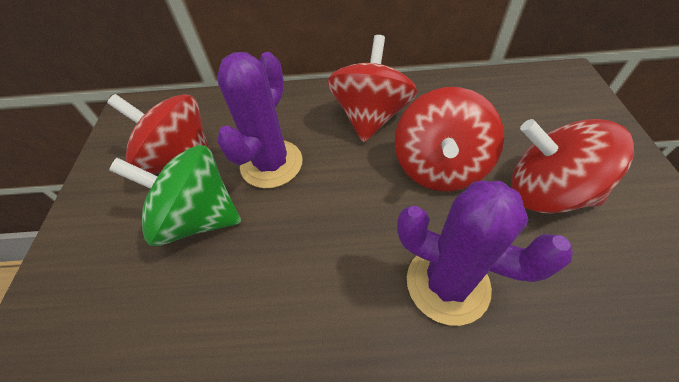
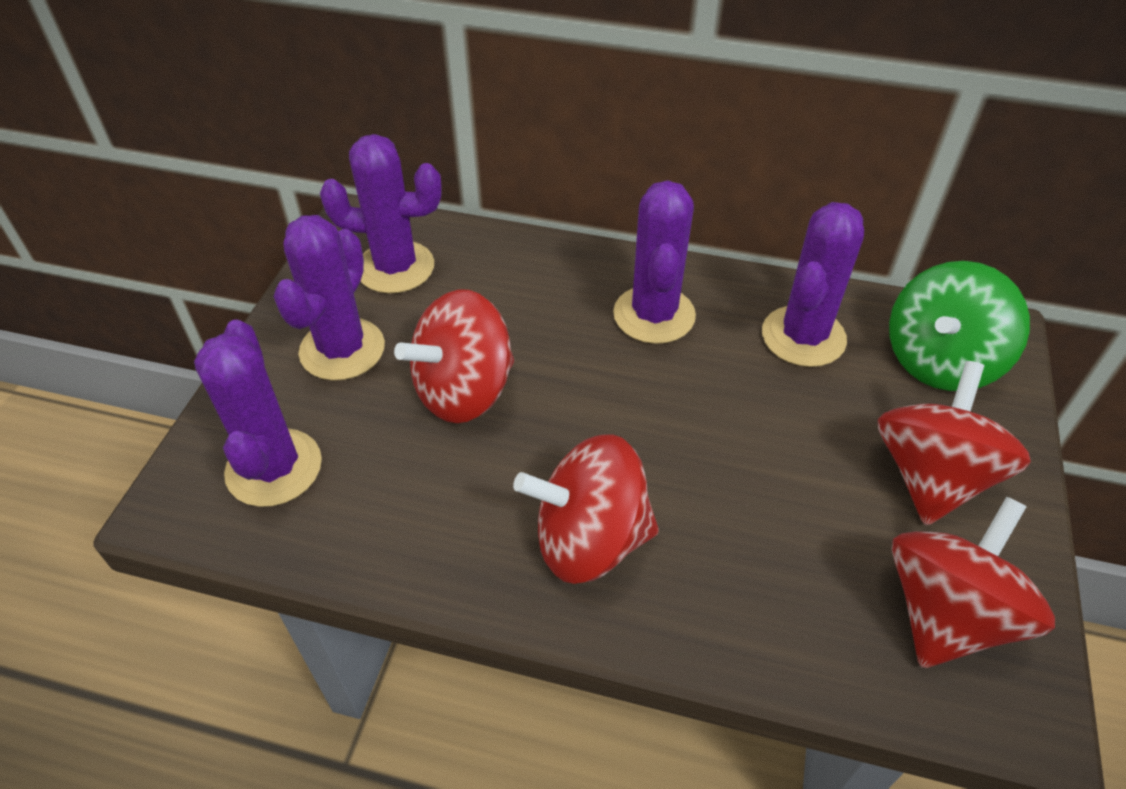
purple cactus: [217,52,302,188] [397,181,573,326] = 2 -> [194,319,322,507] [274,215,385,381] [320,134,442,293] [613,180,696,344] [762,202,864,367] = 5

